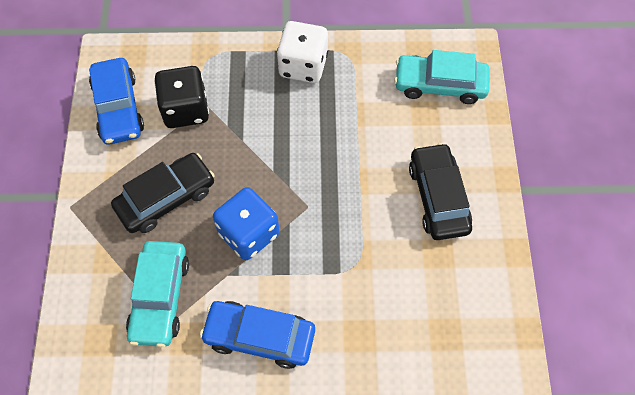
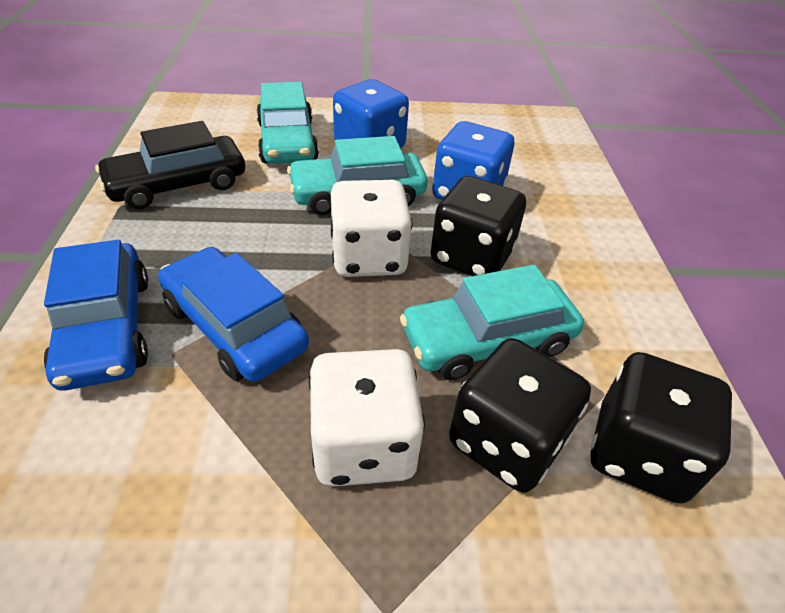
black car: [111,153,215,233] [409,143,472,240] = 2 -> [95,121,245,209] = 1
black dice: [154,66,209,128] = 1 -> [431,176,526,276] [449,338,591,493] [591,352,732,504] = 3
blue dice: [213,187,279,260] = 1 -> [333,79,409,148] [432,121,514,200] = 2
turquoise car: [126,241,189,347] [394,50,490,104] = 2 -> [256,82,319,164] [287,136,428,215] [400,265,584,380] = 3
white dice: [277,21,328,83] = 1 -> [309,349,425,487] [329,180,412,277] = 2

